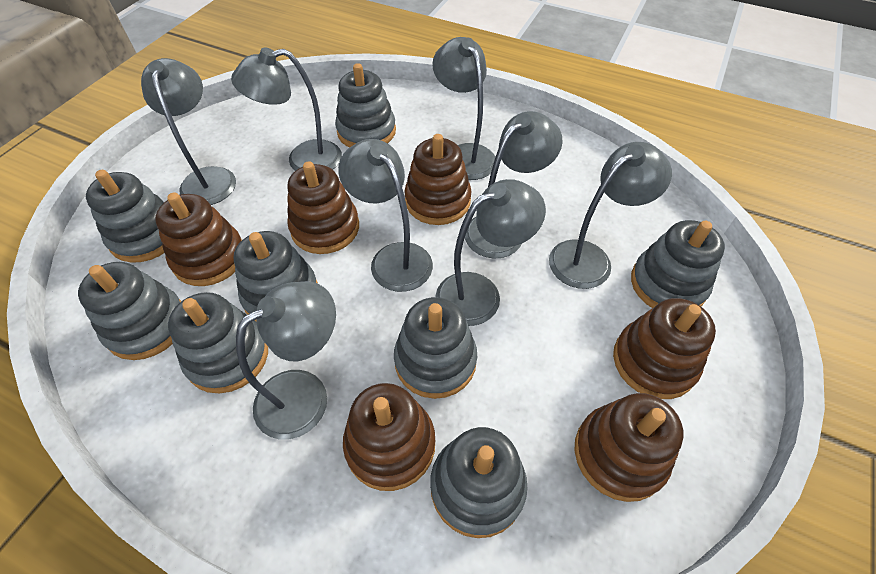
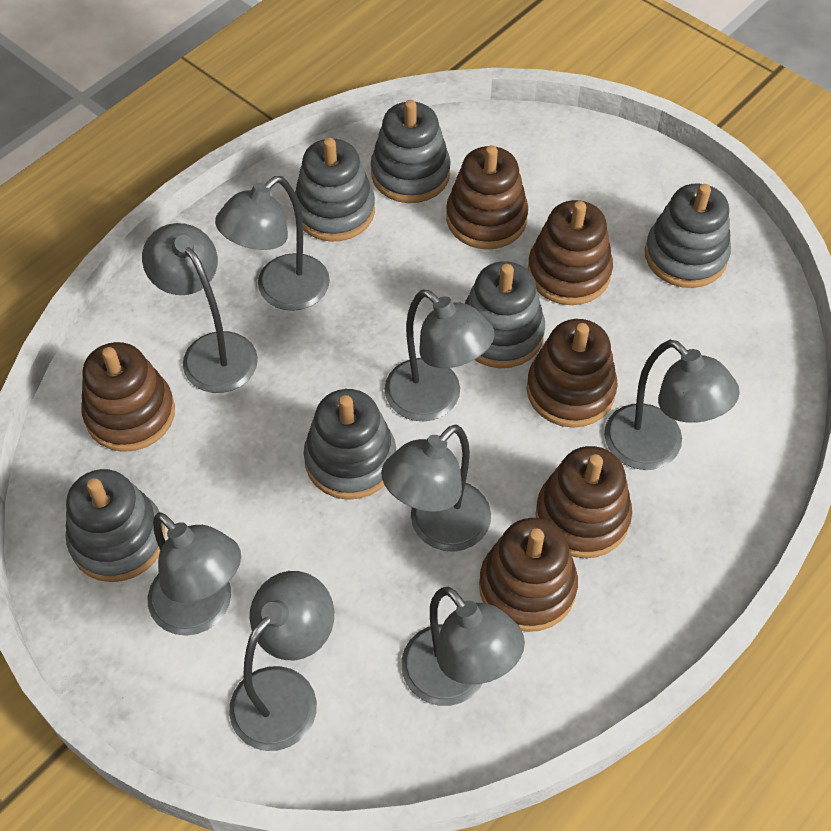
grey stacking toy: [78,262,181,360] [86,170,164,263] [168,292,268,393] [234,231,318,322] [335,63,396,148] [394,297,477,399] [430,427,527,538] [631,220,725,308] = 8 -> [66,469,165,582] [294,138,375,241] [304,389,396,500] [371,100,451,203] [465,261,545,368] [645,183,731,288] = 6

